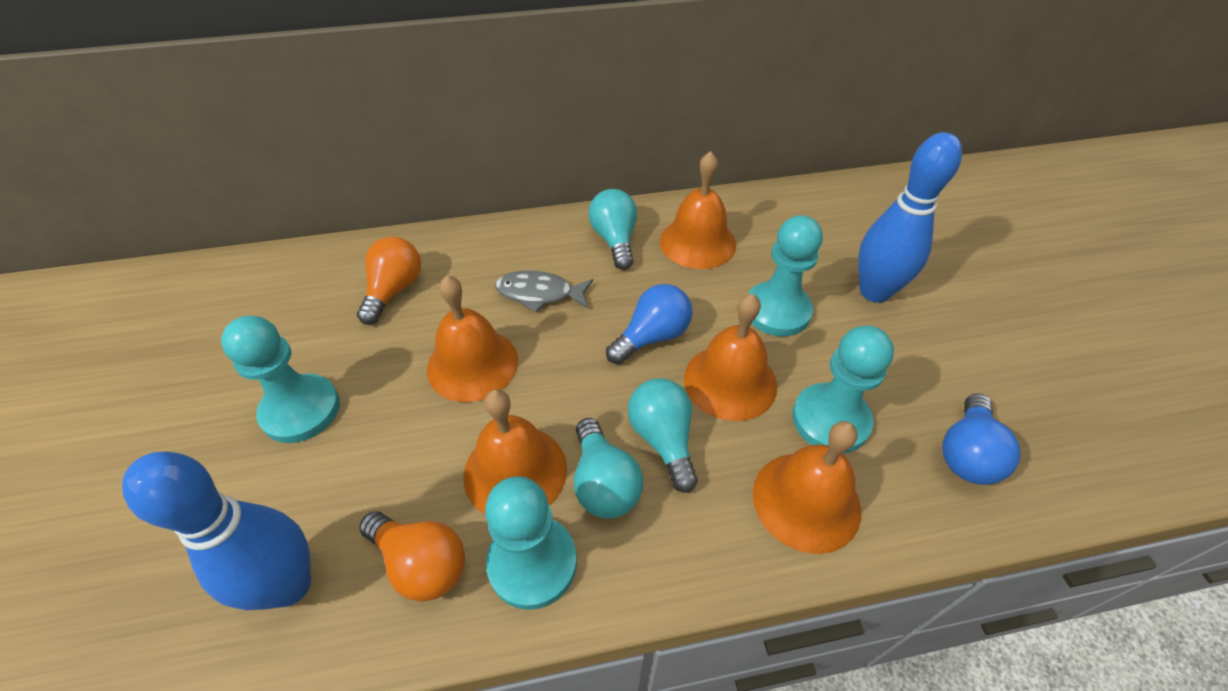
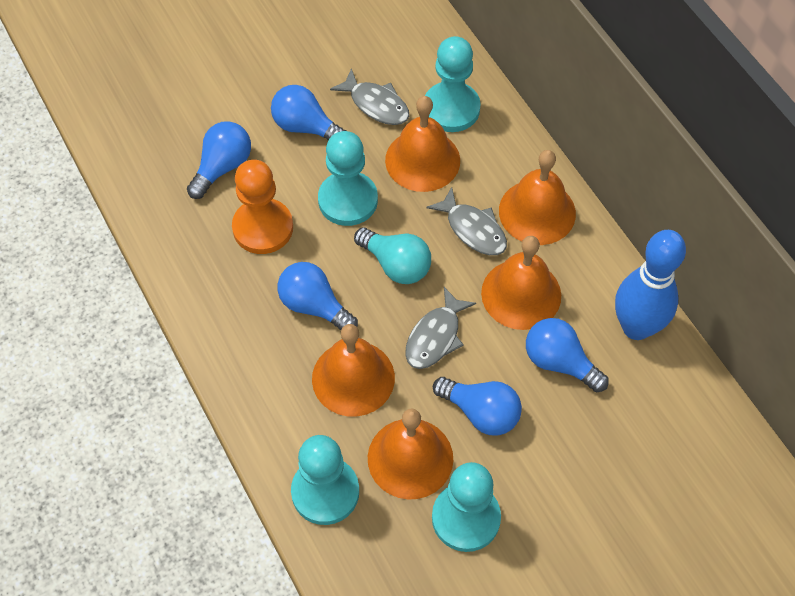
blue bowling pin: [122,452,311,610] [858,132,962,303] = 2 -> [615,230,686,340] = 1
blue light bulb: [606,284,692,364] [942,393,1020,485] = 2 -> [187,121,251,199] [271,85,347,140] [278,262,358,330] [433,377,522,436] [526,318,609,392] = 5
grey fish: [495,270,593,312] = 1 -> [330,68,409,125] [406,287,476,369] [426,187,507,255] = 3
orange light bulb: [357,237,421,325] [359,512,465,602] = 2 -> none = 0
orange pawn: none = 0 -> [232,160,293,254] = 1
turquoise light bulb: [574,418,643,519] [588,189,637,270] [628,378,698,493] = 3 -> [354,227,431,284] = 1

